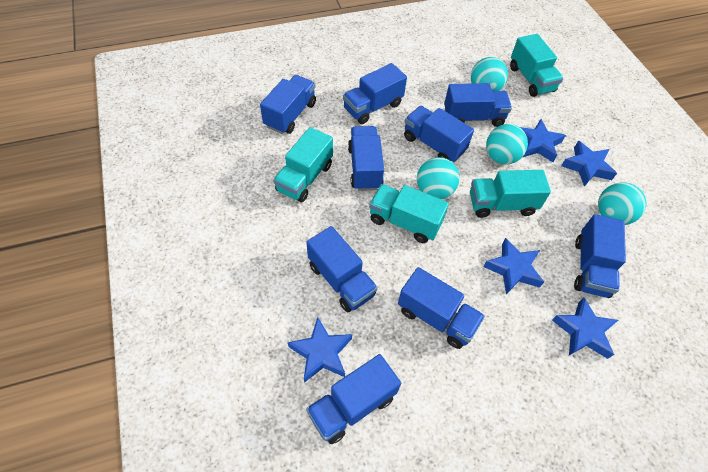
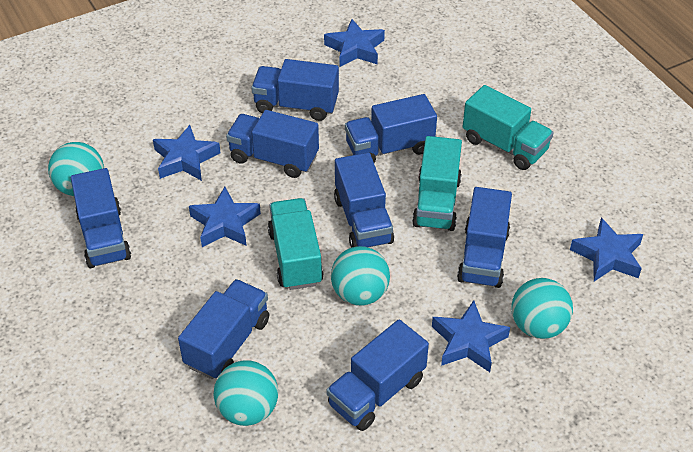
blue truck: [260,75,316,134] [306,226,378,312] [306,354,401,444] [343,63,407,124] [348,126,384,191] [398,267,485,349] [404,106,474,162] [444,83,512,127] [574,214,626,298] = 9 -> [71,168,131,268] [178,279,269,379] [226,110,319,178] [251,59,339,121] [326,320,429,431] [334,153,394,248] [345,94,437,163] [457,187,512,288] = 8
turquoise truck: [273,127,333,202] [369,184,449,243] [470,170,551,218] [510,34,563,97] = 4 -> [268,198,324,290] [412,136,462,231] [463,85,554,170] = 3

